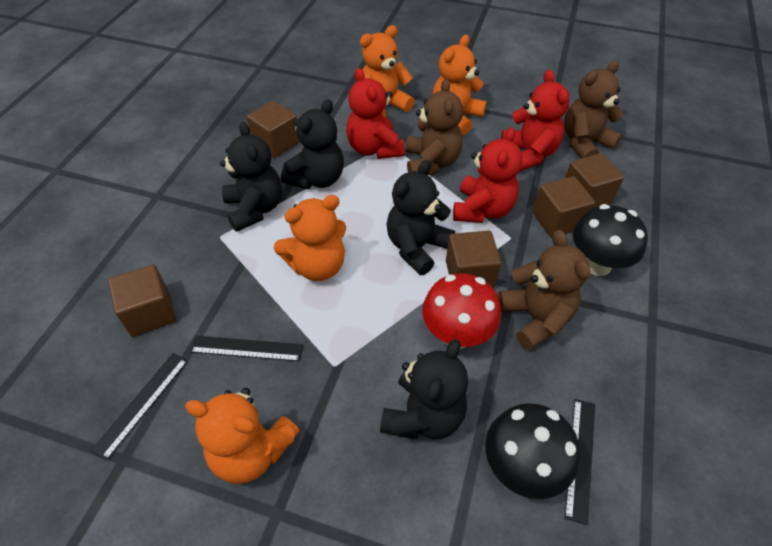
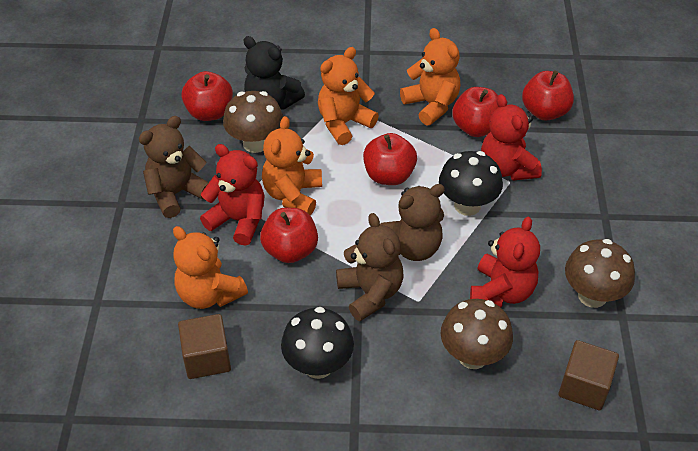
black ruler: [90,353,188,461] [190,336,303,361] [565,399,595,525] = 3 -> none = 0
black teddy bear: [220,122,282,232] [281,99,344,189] [380,339,468,440] [387,160,455,275] = 4 -> [243,36,305,110] = 1
brown cube: [108,265,176,337] [247,100,300,158] [446,231,501,288] [532,176,595,238] [565,153,624,208] = 5 -> [178,314,231,379] [558,340,619,410] = 2
brown mushroom: none = 0 -> [223,91,283,153] [441,299,513,369] [565,239,635,308] = 3
red apple: none = 0 -> [181,71,233,121] [260,208,318,263] [363,133,417,185] [452,87,498,137] [522,70,574,121] = 5
red mushroom: [422,273,501,349] = 1 -> none = 0

